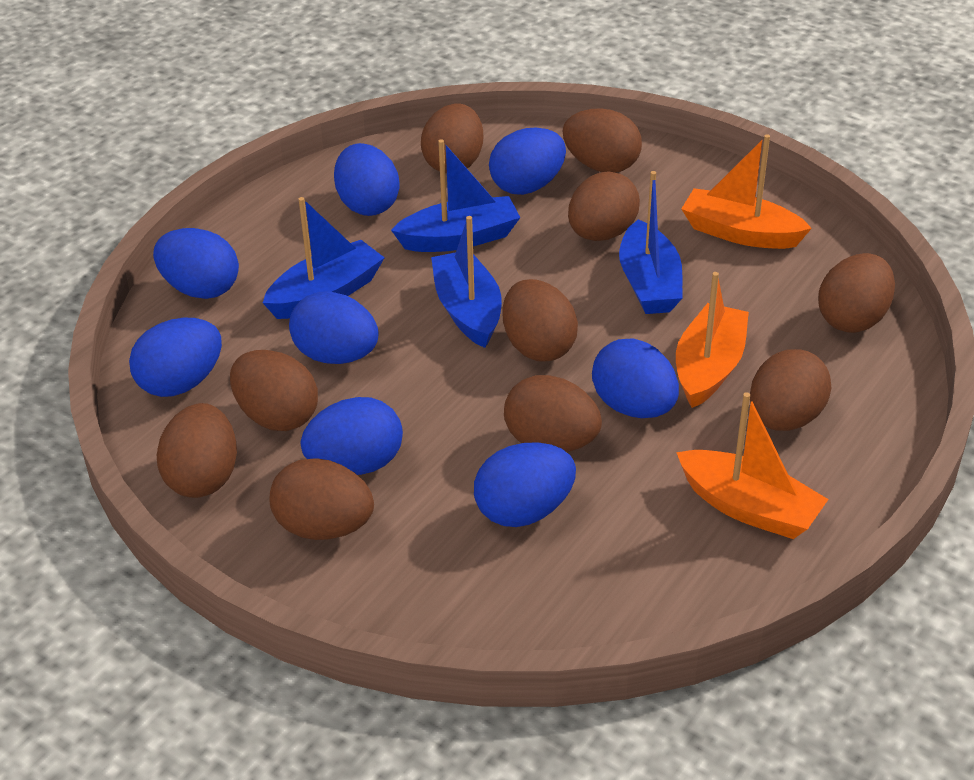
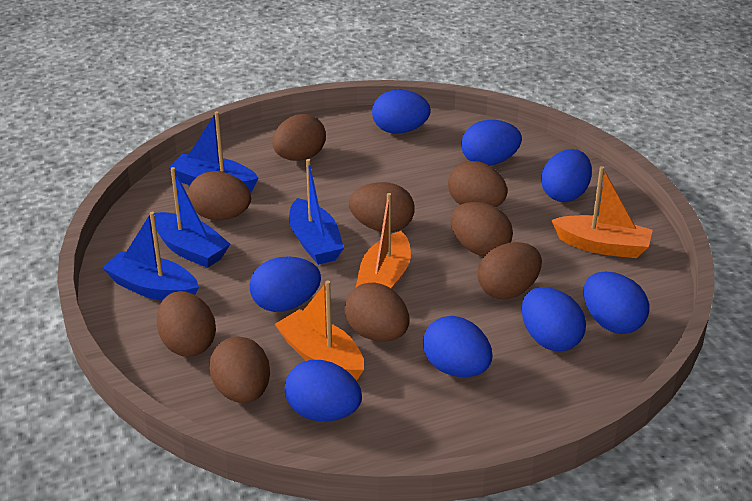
brown egg: [157,403,237,498] [230,350,318,431] [270,458,374,540] [421,103,483,174] [502,279,578,362] [504,375,602,452] [563,108,642,173] [568,171,640,241] [750,349,832,431] [818,253,895,333] = 10 -> [157,291,216,357] [188,171,251,220] [209,336,270,403] [272,114,326,161] [345,283,409,342] [349,182,415,232] [448,161,507,207] [450,202,513,256] [477,242,542,299] = 9

